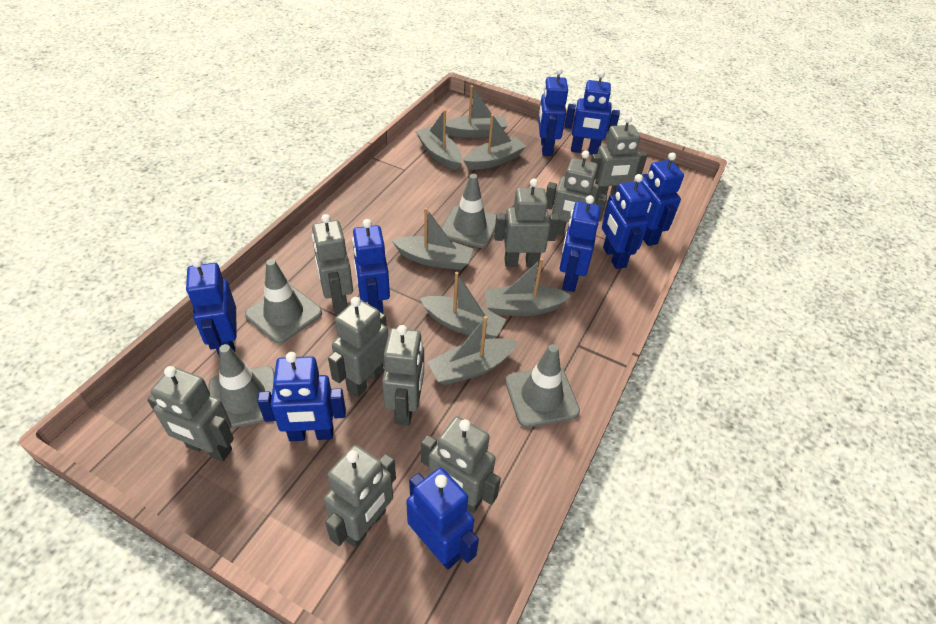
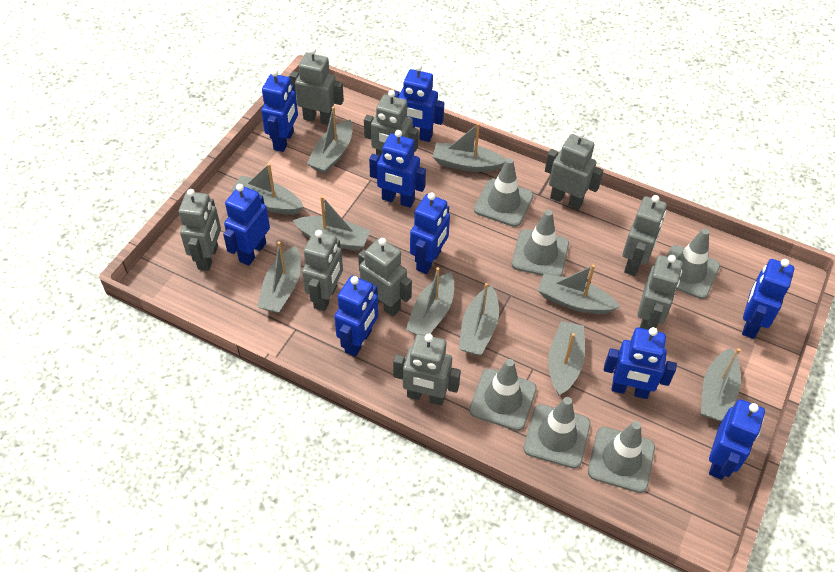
grey boat: [392,208,473,270] [415,109,462,170] [420,272,506,339] [428,316,518,385] [446,85,508,138] [463,114,527,170] [484,258,572,316] = 7 -> [231,163,304,215] [257,241,301,313] [293,196,371,251] [307,107,353,174] [406,267,454,335] [433,123,506,172] [459,283,499,355] [537,265,620,314] [548,321,585,395] [701,348,741,422] = 10
grey traffic cone: [209,344,275,429] [245,259,322,344] [442,174,496,248] [505,344,580,428] = 4 -> [469,359,537,431] [474,158,533,227] [512,210,569,276] [524,397,591,468] [588,421,655,493] [666,228,720,299] = 6

